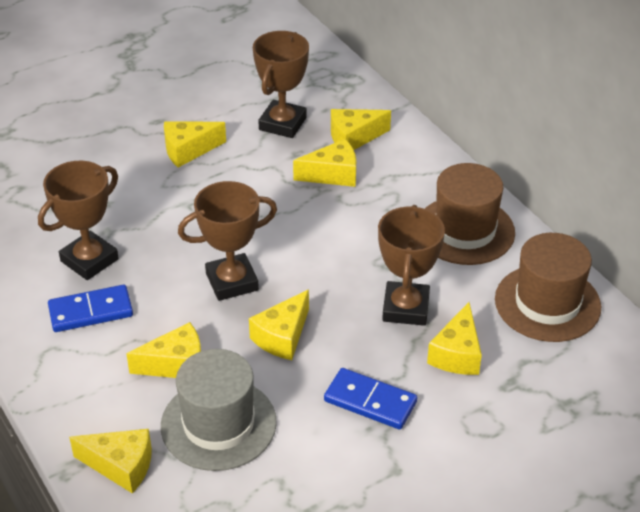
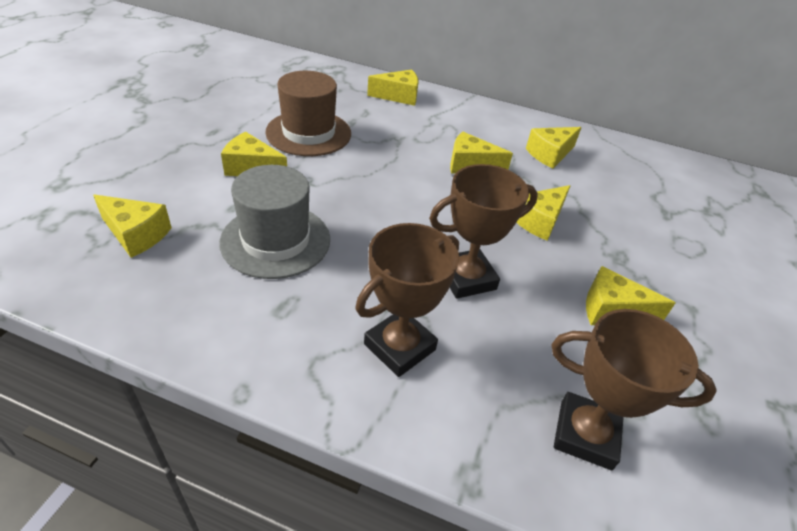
blue domino: [48,285,133,332] [324,368,417,430] = 2 -> none = 0
brown hat: [425,163,515,265] [495,233,601,342] = 2 -> [265,71,351,156] = 1
brown trophy: [38,161,119,280] [178,181,277,301] [253,31,309,138] [378,205,445,326] = 4 -> [355,223,459,377] [429,164,538,299] [552,309,717,470] = 3

